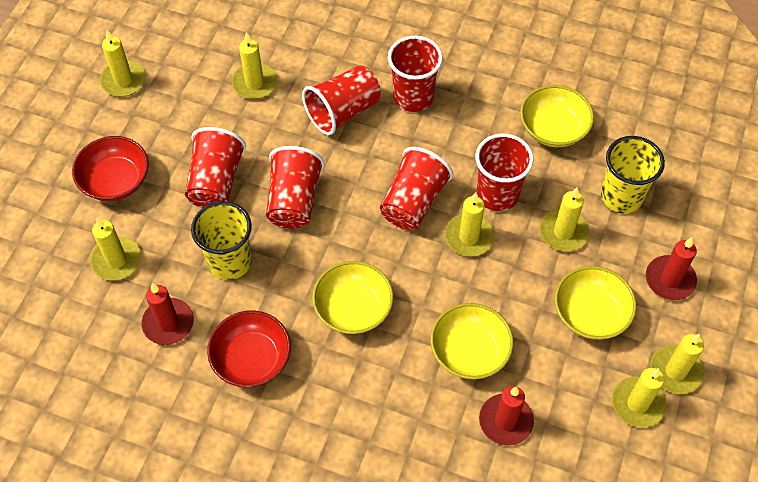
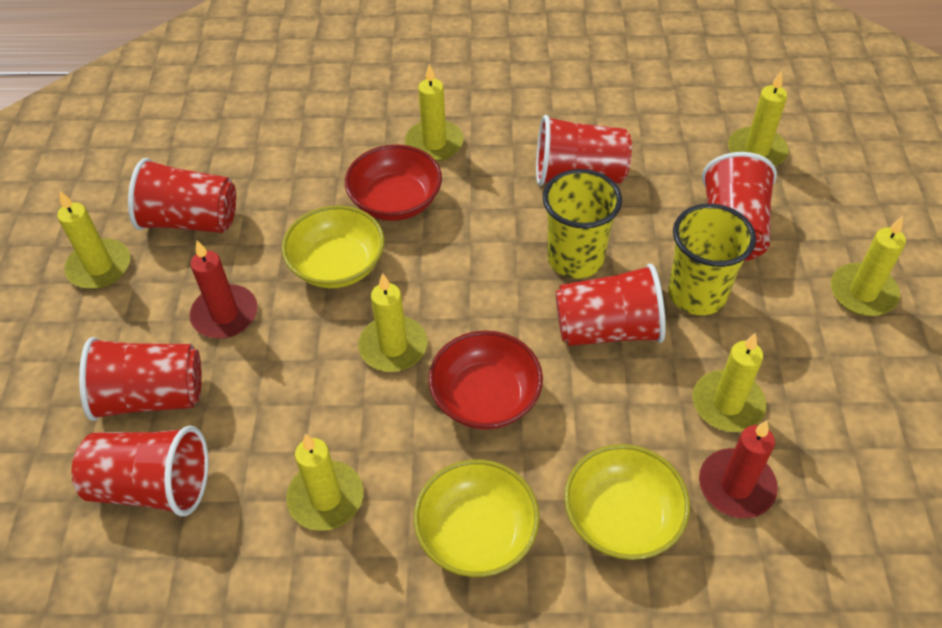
red candle: [142,283,194,345] [479,386,534,446] [646,237,697,300] = 3 -> [190,240,258,339] [699,420,778,518] = 2
yellow bowl: [312,261,393,334] [430,303,513,380] [520,85,594,147] [555,266,636,340] = 4 -> [282,205,385,288] [414,459,540,577] [564,444,690,560] = 3

